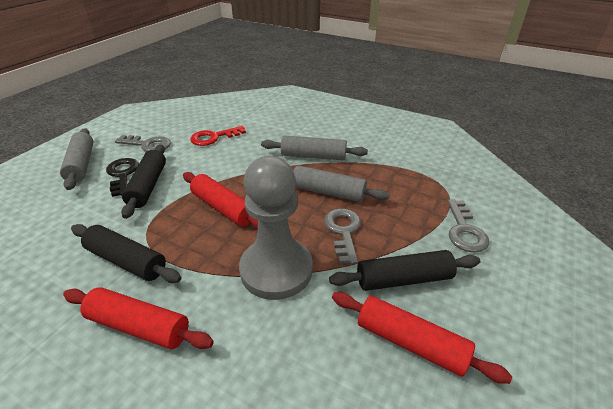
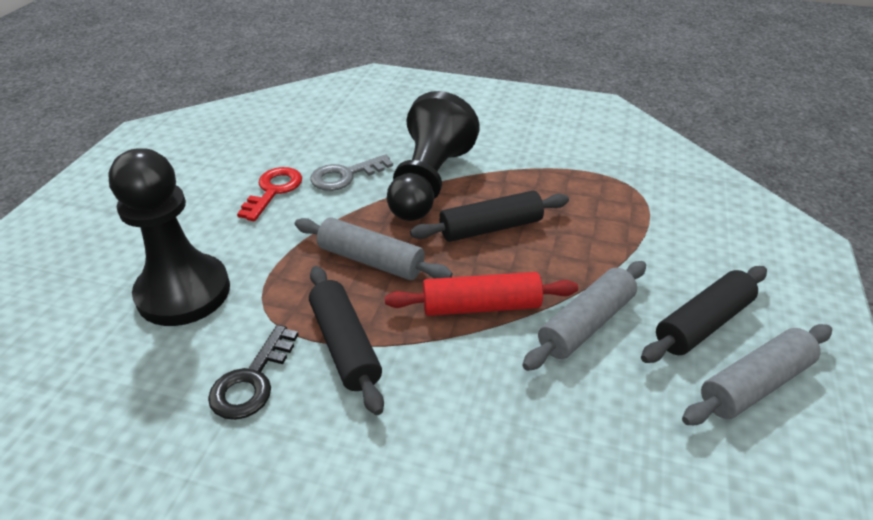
black pawn: none = 0 -> [108,149,230,326] [387,91,480,221] = 2
grey key: [115,135,171,152] [324,208,361,264] [448,200,489,252] = 3 -> [310,154,393,191] = 1
grey pawn: [239,156,313,300] = 1 -> none = 0
red rolling pin: [63,287,214,349] [183,172,258,230] [332,292,512,384] = 3 -> [385,272,578,316] = 1

